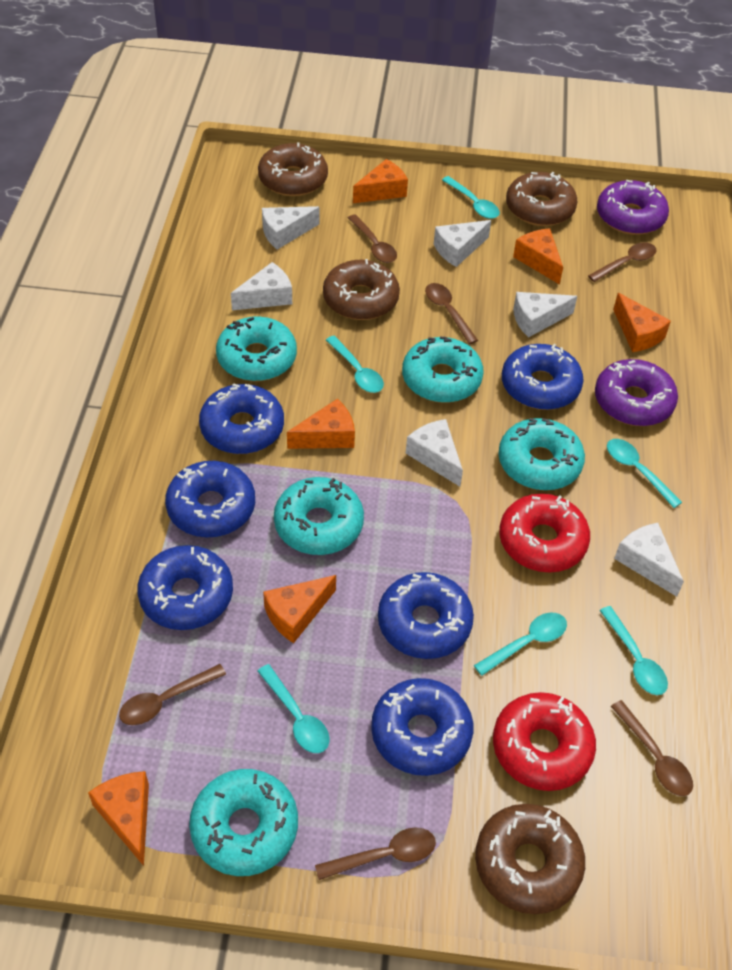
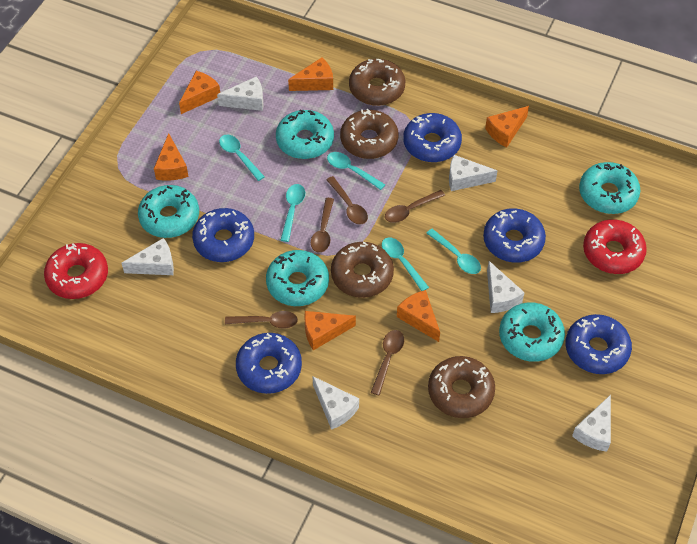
blue donut: [137,545,233,630] [165,461,255,537] [199,383,284,454] [371,678,473,776] [378,572,474,659] [502,344,584,410] = 6 -> [192,208,254,262] [236,333,302,394] [403,113,462,162] [483,208,546,263] [566,314,632,374] = 5
brown spoon: [119,664,226,725] [315,827,436,880] [348,214,397,263] [425,283,478,344] [588,242,657,282] [611,700,693,796] = 6 -> [225,311,298,329] [311,198,334,253] [326,176,368,225] [371,330,404,395] [385,190,445,223] = 5
purple donut: [595,359,678,426] [597,180,669,235] = 2 -> none = 0
turquoise spoon: [258,664,330,753] [326,336,384,393] [442,176,500,219] [474,613,567,676] [600,606,668,695] [607,439,682,508] = 6 -> [219,135,265,181] [281,184,305,242] [327,152,385,190] [382,238,429,291] [426,229,481,274] = 5

